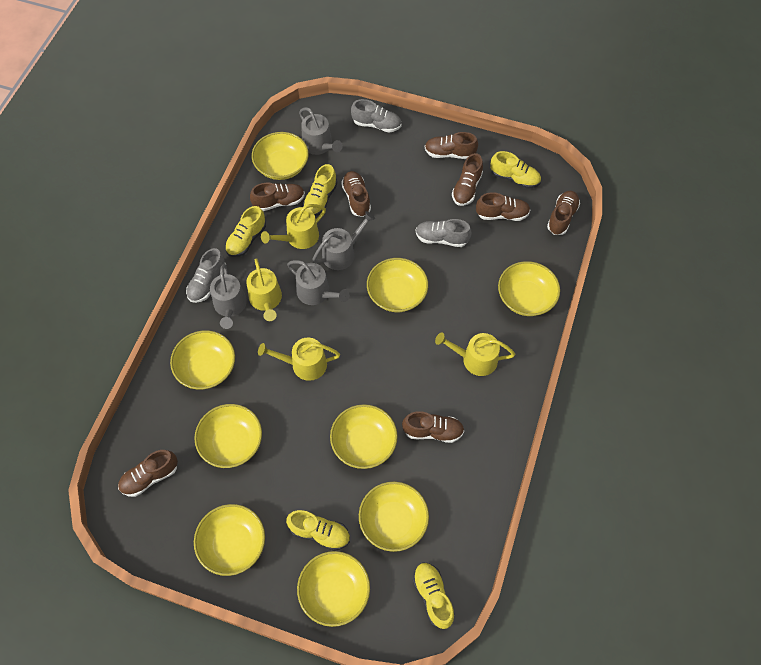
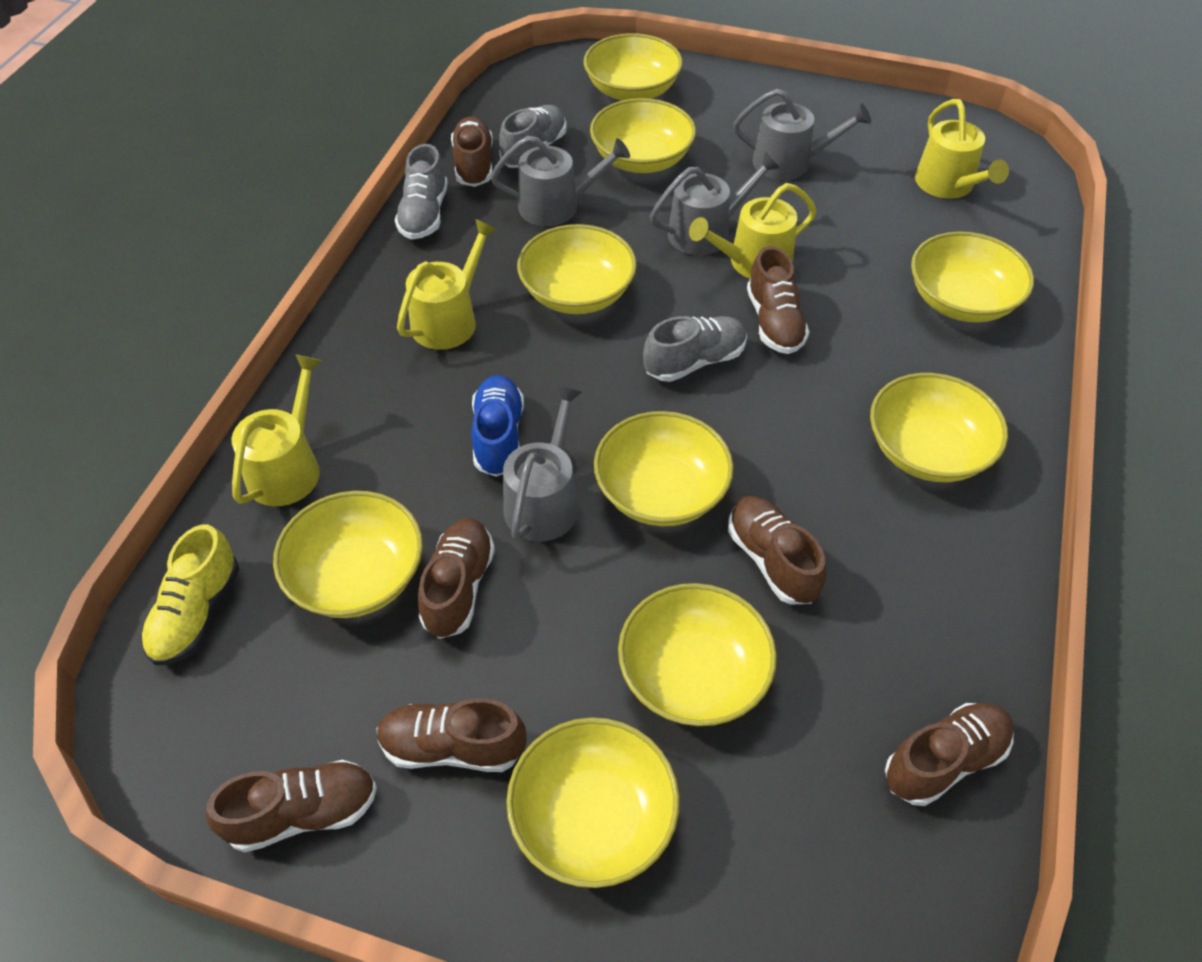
blue shoe: none = 0 -> [471,375,524,477] = 1
brown shoe: [118,450,178,497] [250,183,305,211] [341,171,371,217] [402,411,464,443] [425,132,478,159] [452,153,483,206] [476,192,530,221] [547,191,580,235] = 8 -> [206,760,377,853] [376,698,526,772] [418,518,495,639] [451,117,493,187] [728,496,826,605] [747,246,809,354] [885,703,1014,806] = 7
yellow shoe: [225,206,266,257] [286,510,350,551] [303,164,337,216] [412,562,454,629] [490,151,541,189] = 5 -> [141,525,239,665] = 1

